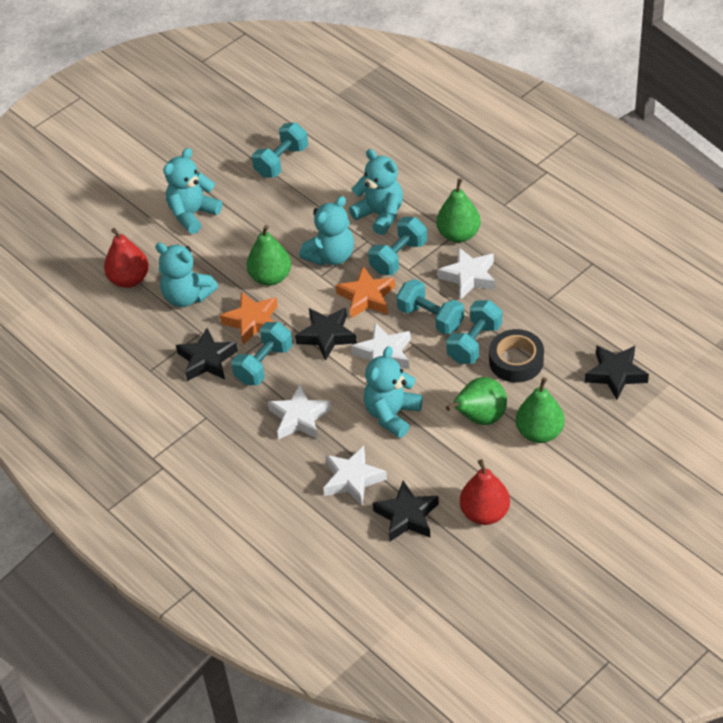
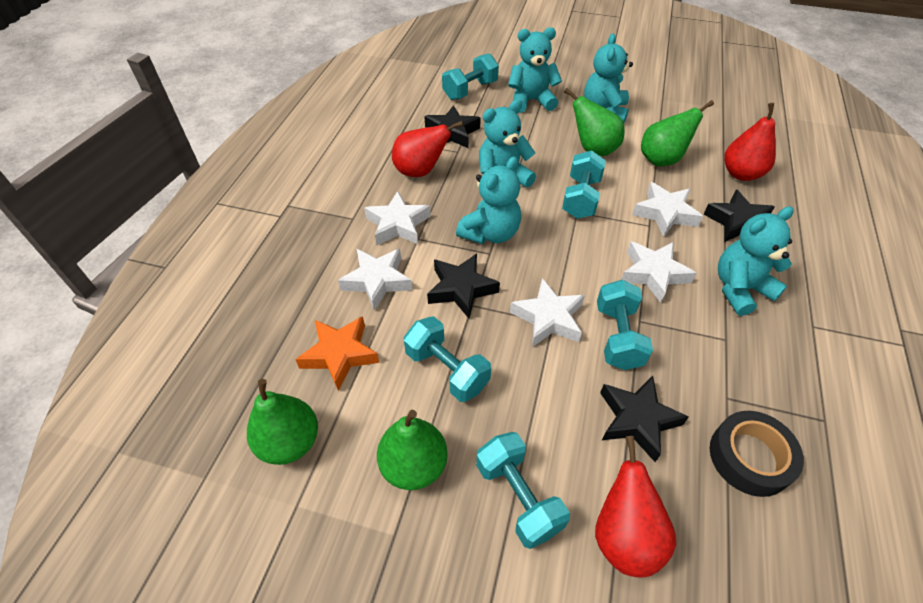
orange star: [220,291,278,345] [336,266,395,318] = 2 -> [295,316,379,391] = 1
red pear: [104,228,149,288] [460,459,510,525] = 2 -> [392,121,463,177] [595,436,676,578] [724,103,776,181] = 3
white star: [268,384,331,439] [323,445,387,506] [351,323,411,369] [438,247,495,299] = 4 -> [338,248,412,311] [364,191,431,245] [510,278,585,347] [621,241,696,303] [632,182,703,237] = 5

